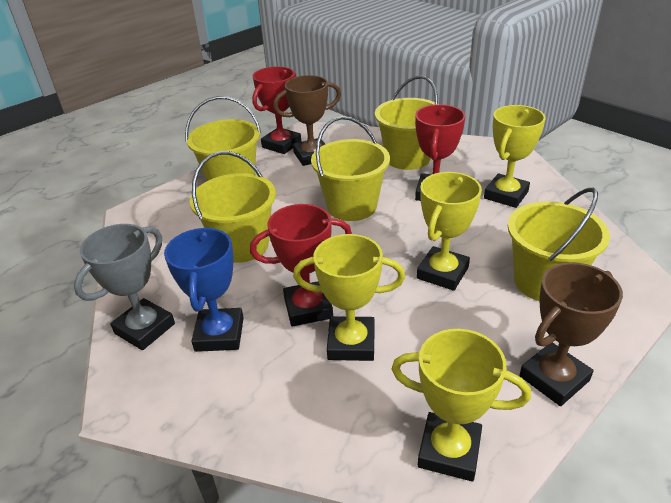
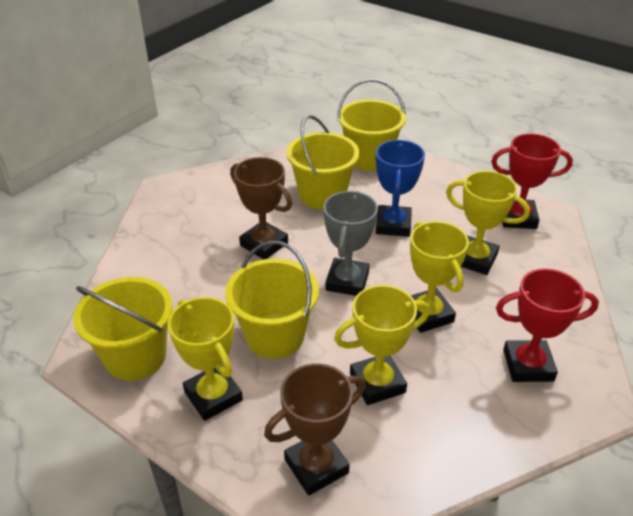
red trophy: [250,204,352,326] [252,66,301,154] [415,104,465,201] = 3 -> [491,134,573,229] [496,268,599,382] = 2
yellow bucket: [185,96,261,181] [190,151,276,263] [311,116,390,221] [375,75,438,170] [508,188,610,301] = 5 -> [73,277,172,381] [226,241,319,359] [286,115,360,209] [337,79,406,171] = 4

